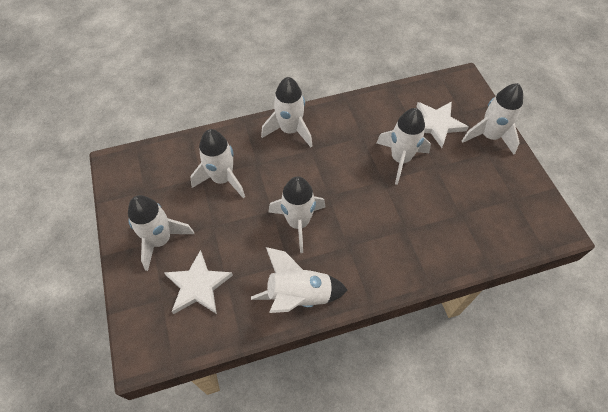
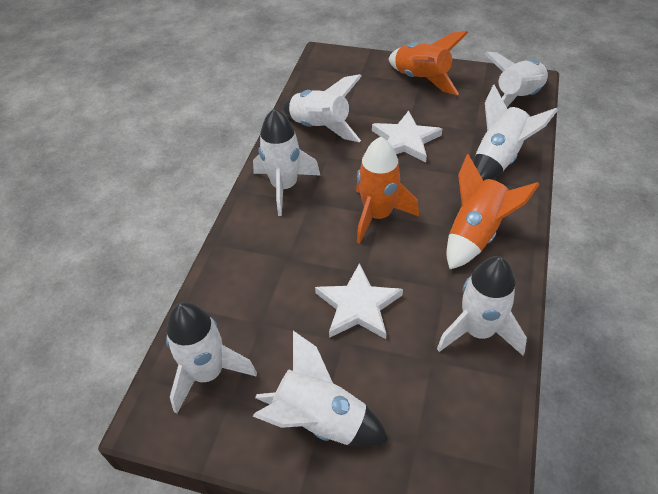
orange rocket: none = 0 -> [356,137,419,244] [389,31,468,95] [446,154,540,269] = 3

